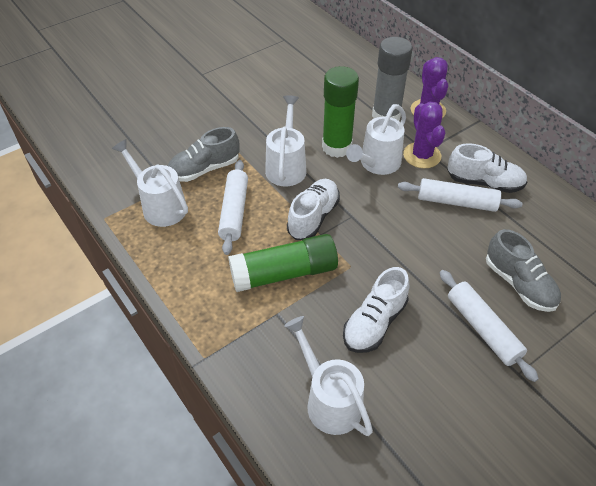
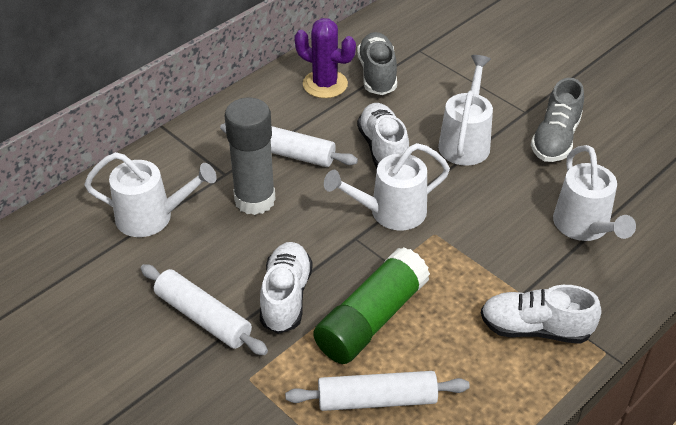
green glue stick: [228,234,338,292] [322,66,359,158] = 2 -> [313,247,430,364] = 1
purple cactus: [403,102,445,168] [411,57,448,118] = 2 -> [294,18,356,98] = 1

